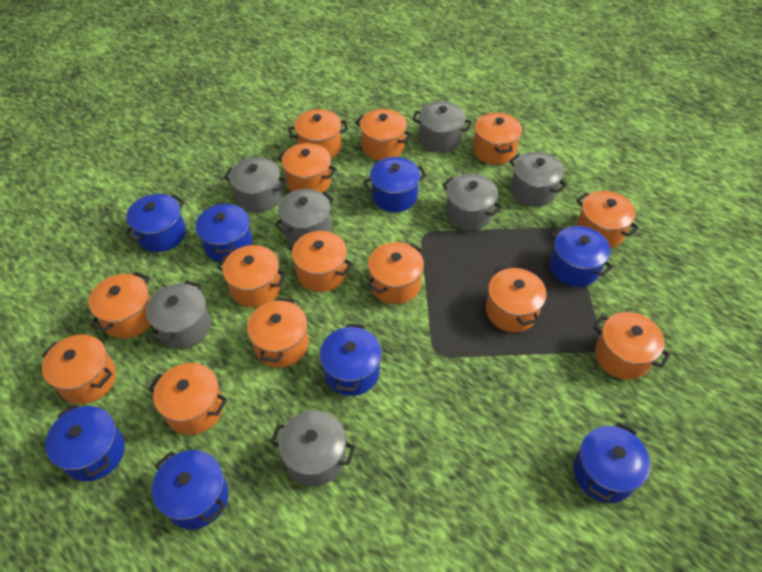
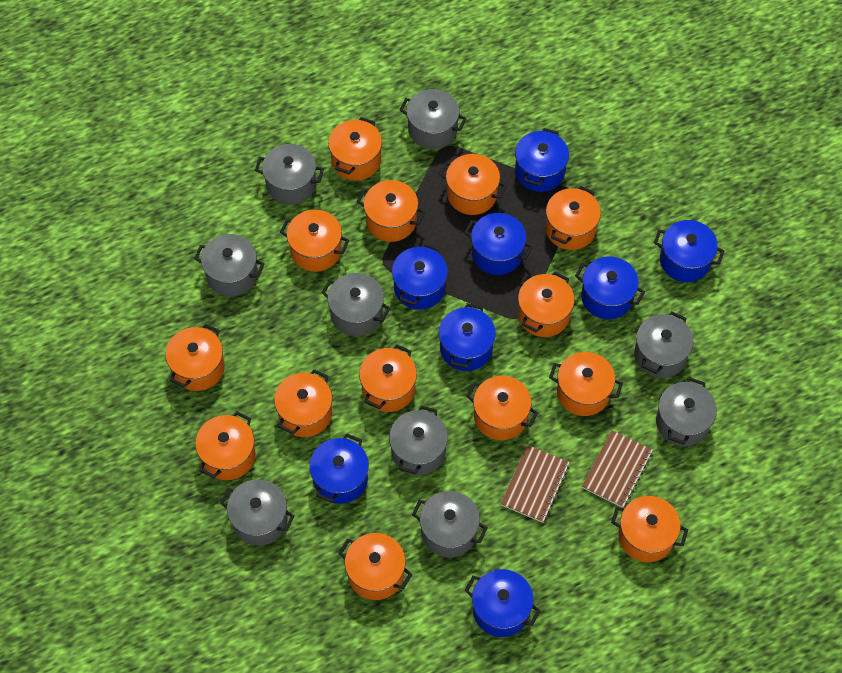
brown notebook: none = 0 -> [501,445,570,523] [582,430,653,508] = 2
grey pot: [146,281,211,349] [224,157,287,213] [270,410,356,486] [274,189,334,243] [412,101,472,152] [442,174,502,230] [509,152,567,207] = 7 -> [194,234,265,296] [220,479,295,546] [255,144,324,205] [321,273,391,336] [389,405,448,475] [400,89,467,149] [412,491,487,557] [634,311,694,378] [656,377,717,446] = 9

